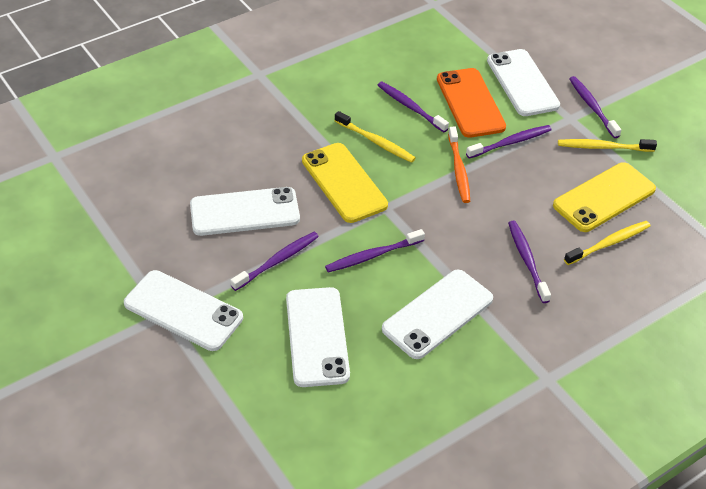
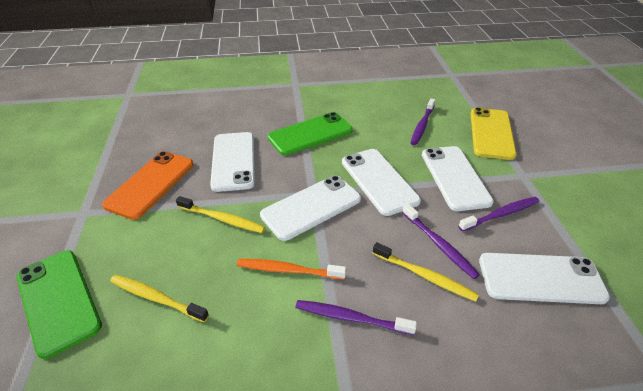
green phone: none = 0 -> [16,250,102,359] [268,112,353,156] = 2
purple toothbrush: [230,232,319,291] [325,229,425,272] [378,82,449,132] [466,125,552,159] [508,220,551,303] [569,76,621,138] = 6 -> [295,300,417,335] [402,204,480,279] [411,99,435,145] [458,197,539,232] = 4
yellow phone: [302,143,388,223] [553,162,656,232] = 2 -> [471,107,517,160] = 1

